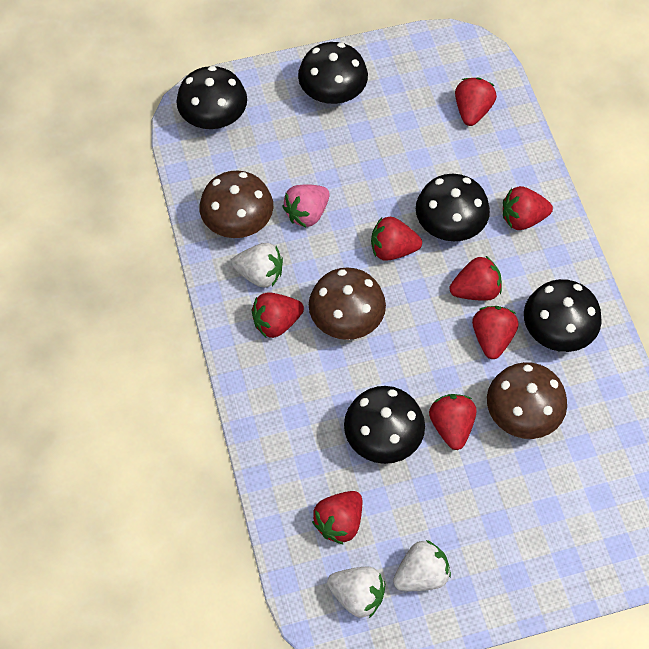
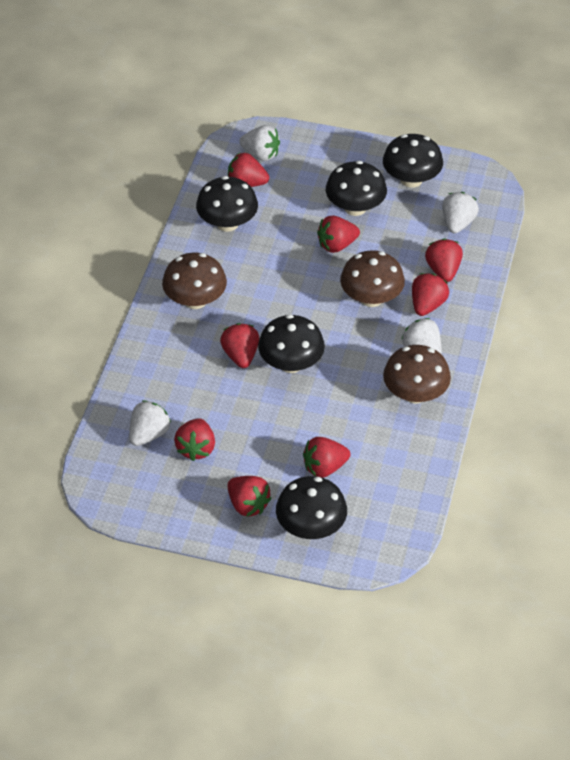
pink strawberry: [282,184,330,227] = 1 -> none = 0
white strawberry: [232,243,283,288] [327,567,385,618] [393,540,451,591] = 3 -> [129,400,171,446] [239,125,280,161] [401,318,442,354] [442,192,479,233] = 4

